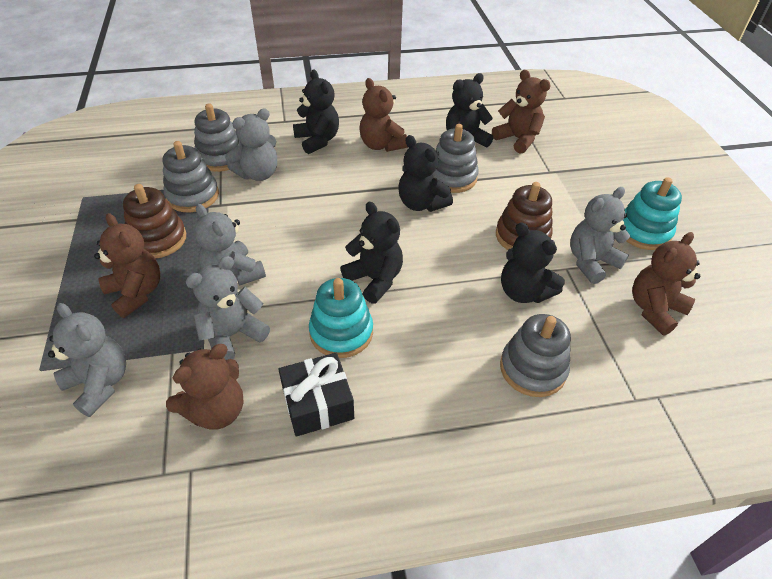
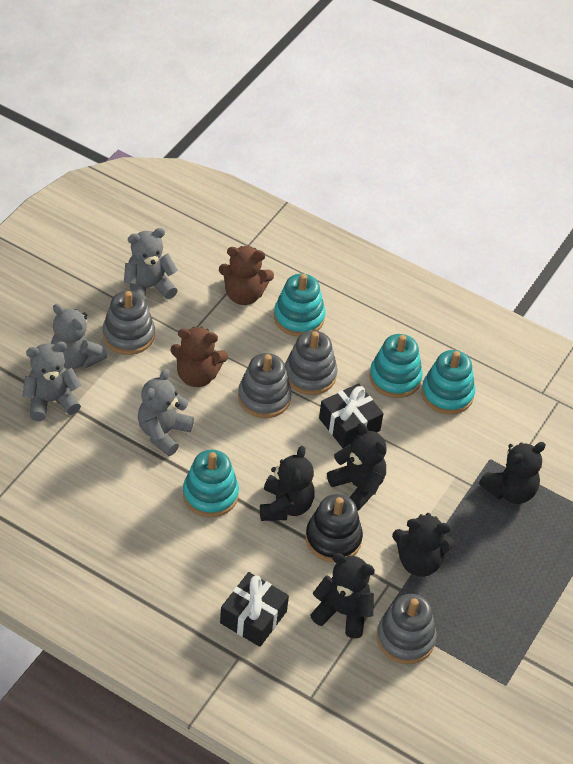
black gift: [278,353,354,437] = 1 -> [220,572,289,647] [319,383,384,448] = 2
black stacking toy: none = 0 -> [305,494,363,562] = 1
brown stacking toy: [123,184,186,258] [496,182,553,250] = 2 -> none = 0
brown teddy bear: [94,213,160,318] [166,344,244,430] [359,78,408,152] [492,70,551,154] [632,232,701,335] = 5 -> [171,326,228,387] [219,246,274,305] = 2
grey teddy bear: [48,303,126,417] [186,256,270,360] [194,204,266,286] [225,108,277,181] [570,187,630,284] = 5 -> [22,342,81,421] [51,304,107,369] [124,228,178,301] [138,369,194,456] = 4
turquoise stacking toy: [309,278,373,358] [623,177,682,250] = 2 -> [183,450,239,517] [274,274,325,337] [369,334,423,398] [422,350,475,415] = 4

